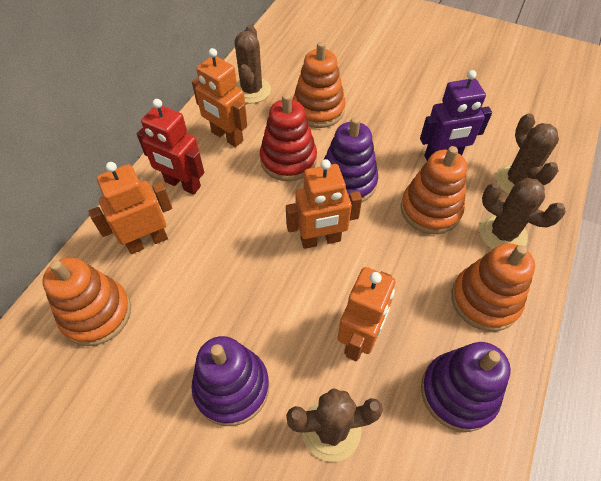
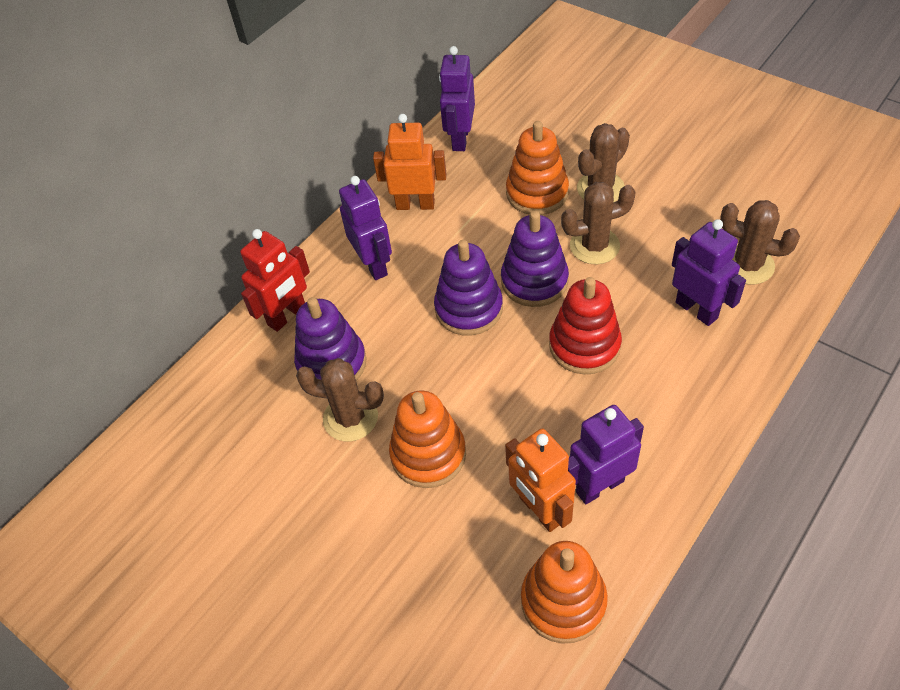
orange robot: [88,162,172,254] [192,48,247,147] [286,159,362,249] [337,267,396,361] = 4 -> [373,114,446,210] [505,429,576,532] = 2
orange stacking toy: [42,257,131,346] [293,42,346,128] [401,146,467,234] [451,243,535,332] = 4 -> [389,391,466,488] [506,121,569,215] [521,541,608,643] = 3
purple robot: [420,70,492,161] = 1 -> [339,176,392,280] [439,46,475,151] [568,405,644,504] [672,219,746,326] = 4

